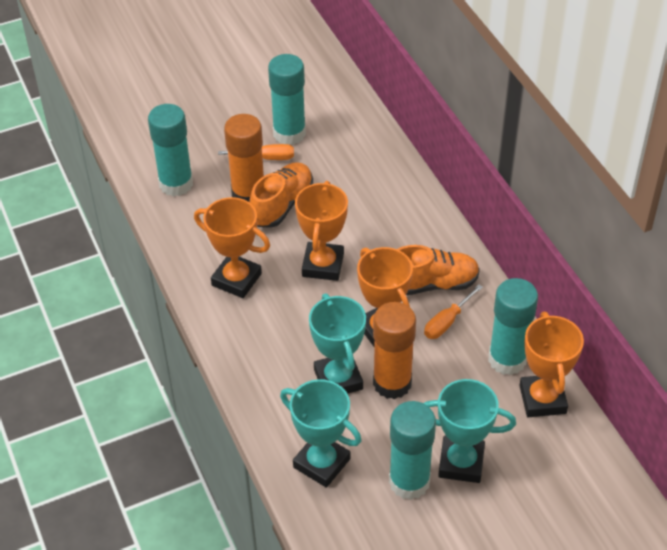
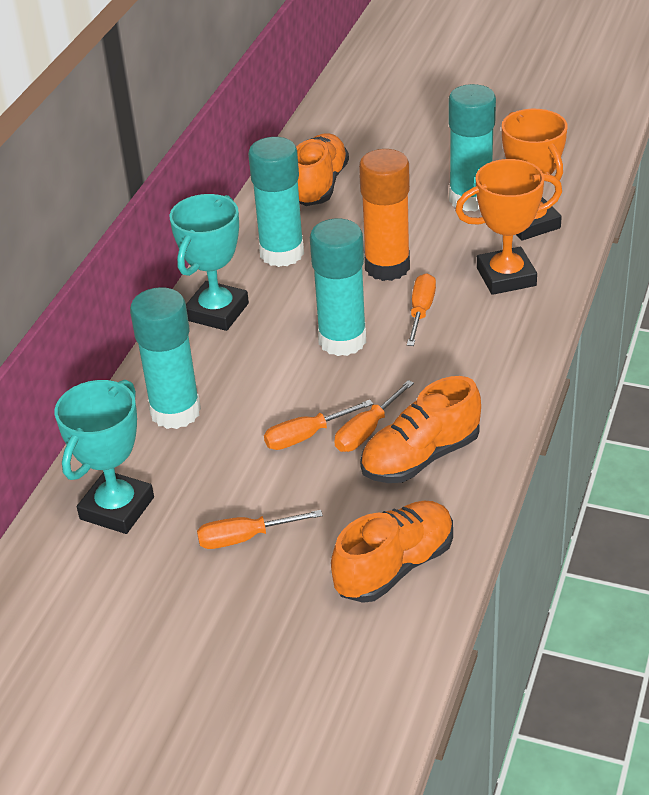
orange glue stick: [224,114,264,202] [373,302,416,399] = 2 -> [359,149,410,281] = 1
orange screwdriver: [218,144,294,160] [424,284,483,339] = 2 -> [197,510,323,549] [264,400,373,450] [334,380,414,452] [407,273,436,346] = 4
orange shoe: [249,162,313,228] [397,245,480,295] = 2 -> [296,133,349,206] [331,501,453,603] [360,376,481,483] = 3
orange trophy: [194,197,270,298] [295,181,348,281] [357,247,413,348] [519,312,584,417] = 4 -> [455,159,562,295] [502,109,567,241] = 2
turquoise trophy: [280,379,362,488] [309,293,366,394] [424,379,516,483] = 3 -> [55,380,154,534] [169,194,249,331] = 2

